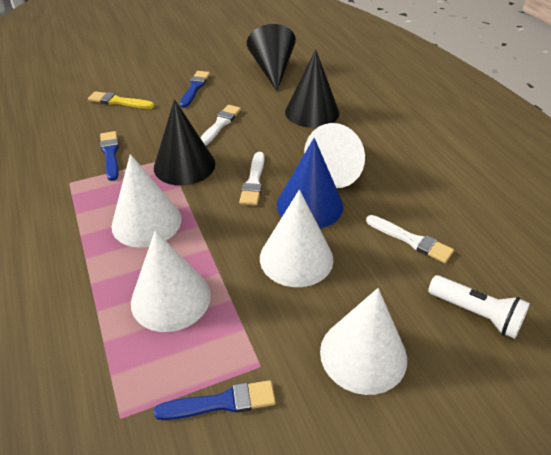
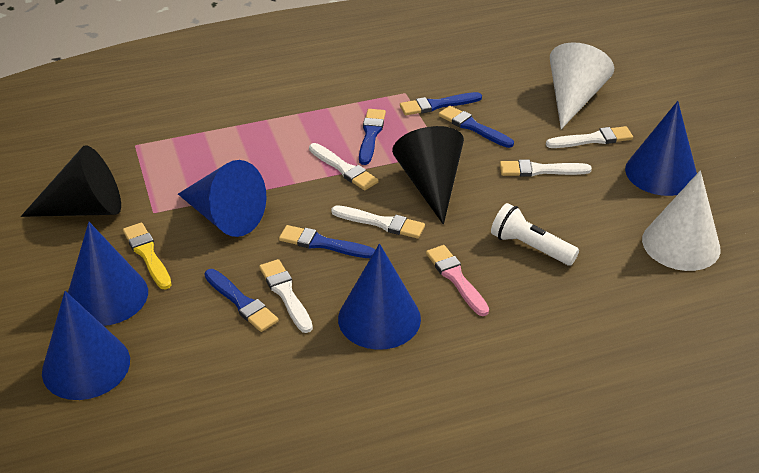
black cone: [154,99,215,186] [247,24,296,91] [285,49,339,128] = 3 -> [21,145,121,217] [392,126,464,225] = 2
blue brush: [100,131,119,181] [154,380,276,420] [180,71,210,108] = 3 -> [205,269,279,332] [279,225,375,258] [359,109,386,165] [400,92,482,115] [438,106,514,148] = 5
blue cone: [277,138,343,228] = 1 -> [42,291,130,400] [68,222,148,326] [178,160,266,237] [338,243,421,350] [625,101,697,196] = 5
pink brush: none = 0 -> [426,245,489,316] = 1
white brush: [200,105,241,146] [239,152,264,206] [366,215,454,263] = 3 -> [259,259,313,333] [309,143,379,191] [331,205,425,239] [500,160,592,177] [546,126,633,148] = 5
white cone: [111,154,181,248] [131,230,211,332] [260,190,334,287] [304,123,365,188] [320,288,407,395] = 5 -> [550,42,614,129] [642,170,721,271] = 2

